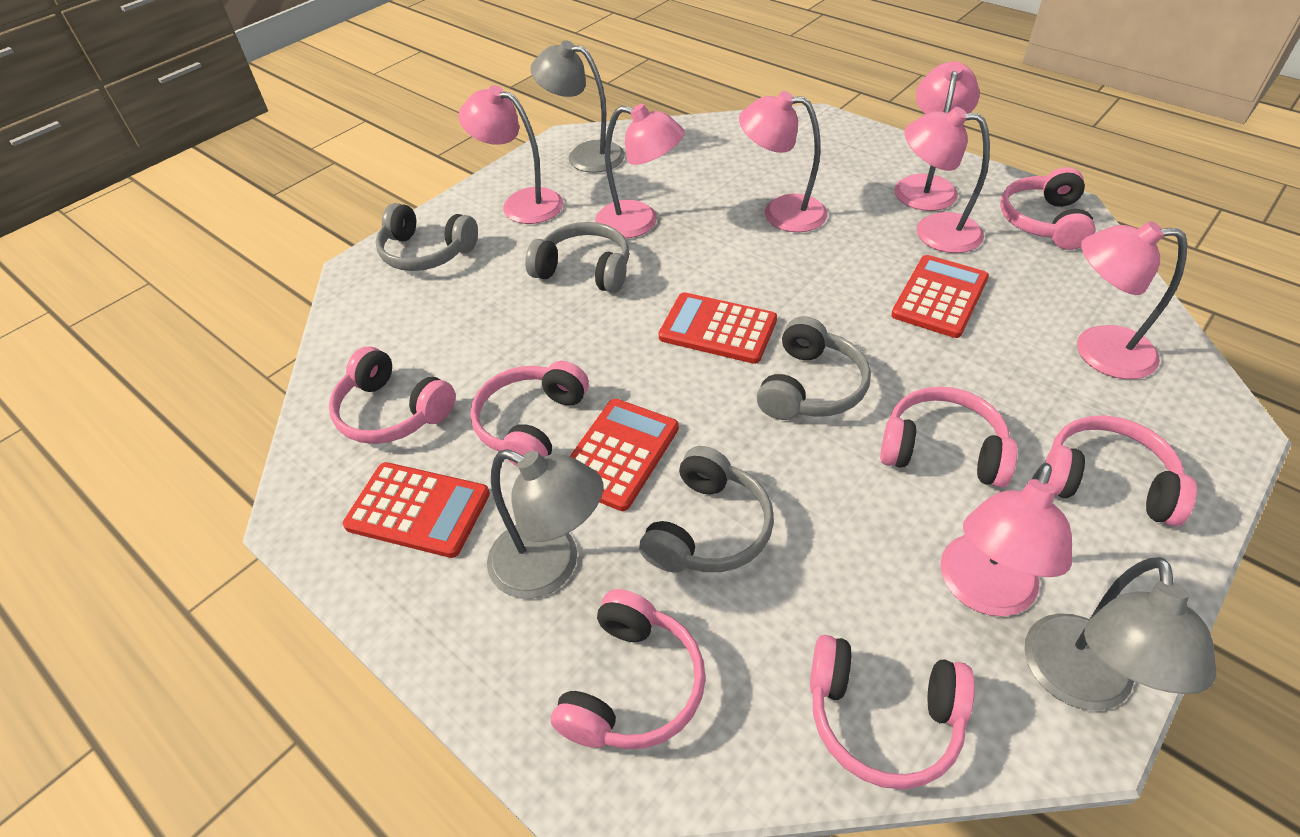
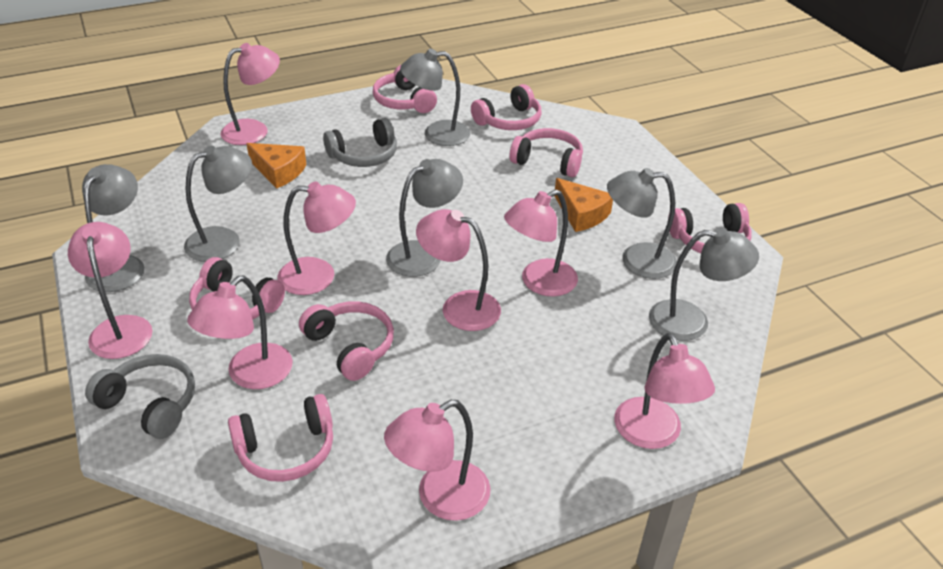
grey headphones: [376,203,478,271] [525,222,629,293] [639,446,774,573] [757,316,871,420] = 4 -> [85,354,195,439] [323,118,397,167] = 2
grey lamp: [487,449,603,599] [531,40,625,173] [1025,557,1216,711] = 3 -> [82,164,144,292] [184,145,252,262] [386,159,463,277] [400,49,470,146] [607,168,677,279] [649,227,759,341] = 6
orange cheese: none = 0 -> [246,143,306,188] [555,178,613,232] = 2
pink lamp: [459,85,563,224] [595,104,685,238] [739,91,827,232] [894,61,980,211] [905,107,990,253] [940,463,1072,616] [1077,221,1187,379] = 7 -> [68,222,153,359] [187,276,293,389] [220,43,280,145] [277,182,356,295] [384,400,491,521] [416,209,501,331] [504,189,578,297] [614,333,715,449] = 8
red calculator: [343,462,490,558] [570,399,679,511] [659,292,777,364] [891,255,989,338] = 4 -> none = 0

